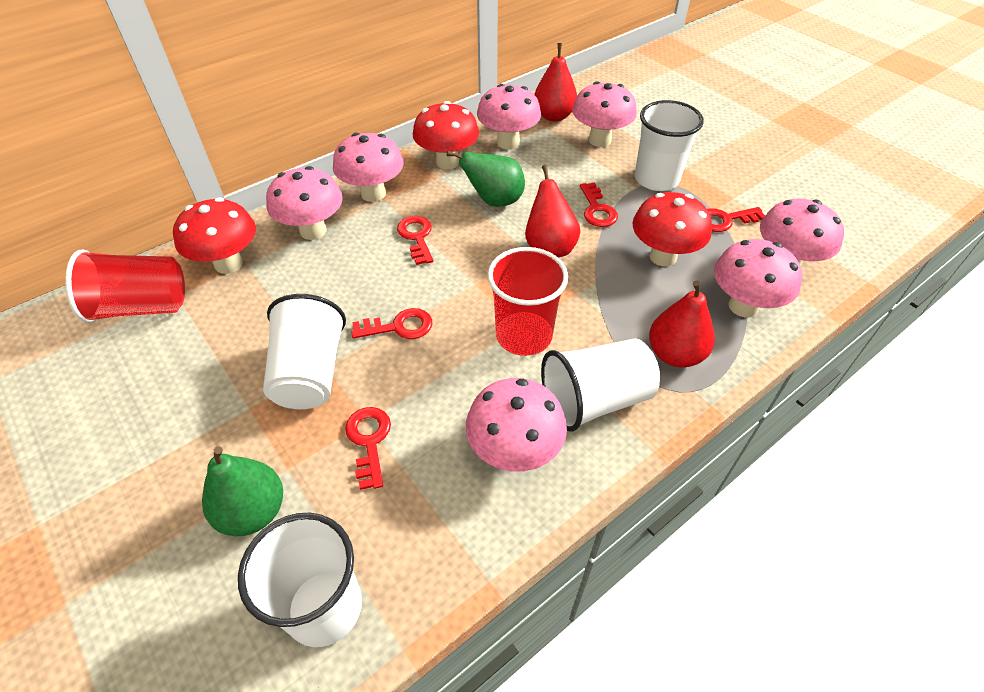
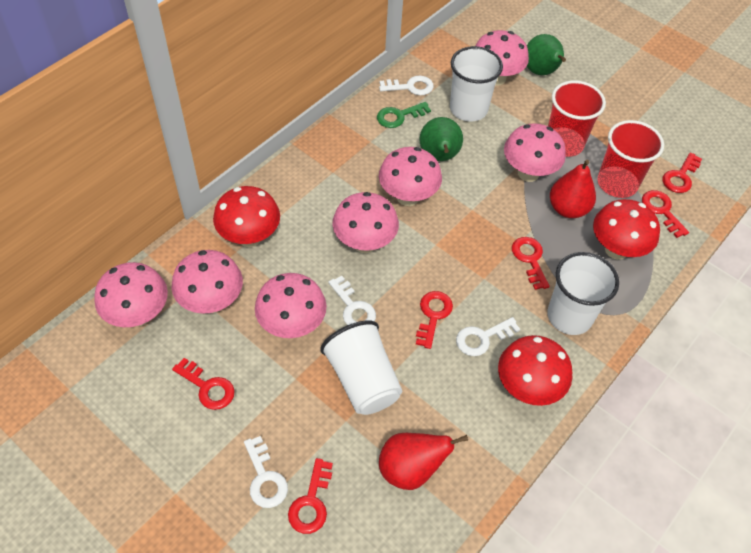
green key: none = 0 -> [377,102,431,128] = 1
red key: [345,407,391,490] [351,308,432,339] [397,216,433,265] [580,182,618,227] [707,207,765,232] = 5 -> [172,358,235,410] [288,458,333,534] [416,291,453,349] [512,237,550,290] [642,190,689,238] [663,152,702,193] = 6
red pear: [525,165,580,257] [534,43,577,122] [649,280,715,368] = 3 -> [379,433,468,490] [550,160,596,218] = 2
white cup: [238,513,362,647] [263,294,346,409] [541,338,660,432] [634,100,704,191] = 4 -> [320,320,402,415] [450,46,503,121] [547,252,619,335] = 3
white key: none = 0 -> [244,436,288,508] [328,276,376,325] [379,76,434,95] [456,317,520,356] = 4

